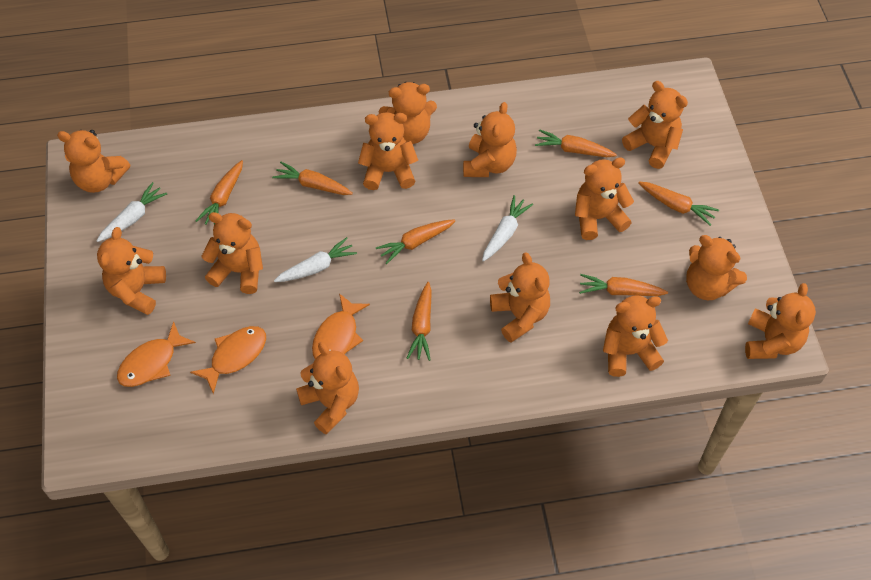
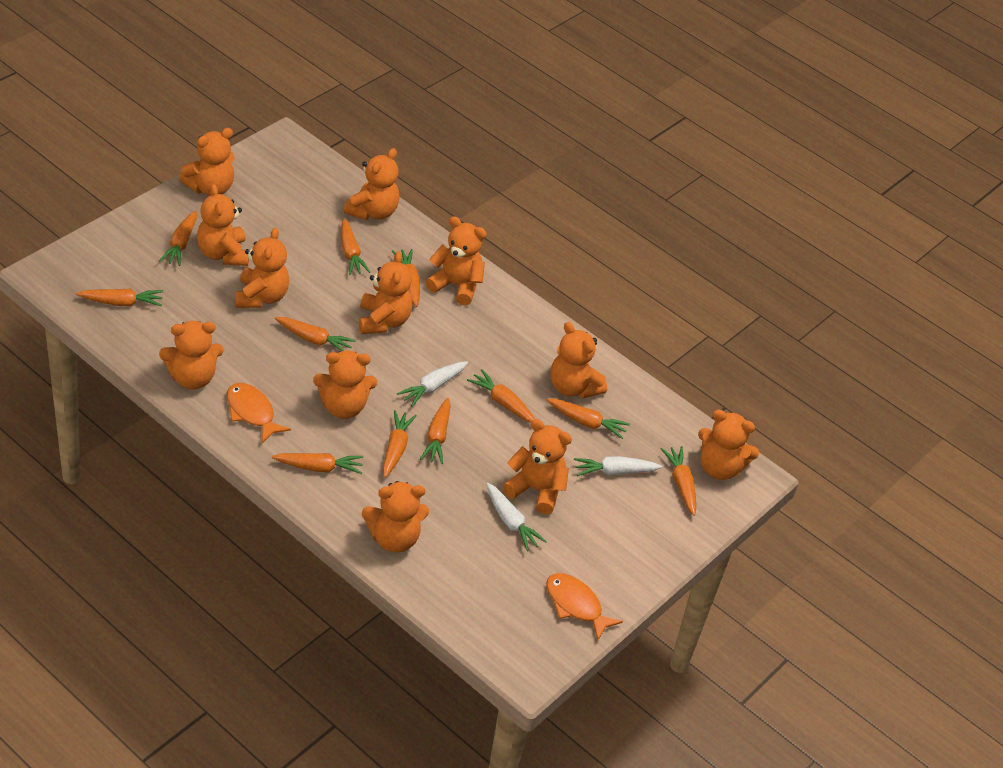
orange carrot: [196,160,243,225] [272,162,353,195] [376,219,456,264] [407,282,432,361] [535,129,617,157] [579,274,668,296] [639,182,719,226] = 7 -> [76,289,163,306] [159,211,197,266] [272,453,363,474] [275,317,356,351] [341,219,370,275] [383,410,417,478] [392,249,420,307] [420,398,451,464] [467,369,535,423] [547,399,630,439] [661,446,696,516] = 11
orange fish: [117,321,196,387] [190,326,266,394] [312,293,370,359] = 3 -> [227,383,291,443] [546,573,623,641] = 2
orange teddy bear: [57,130,130,193] [97,227,166,315] [201,212,263,294] [296,342,359,435] [358,112,418,190] [379,82,437,144] [463,102,517,177] [490,252,550,343] [575,157,634,240] [603,296,668,377] [622,81,688,169] [686,235,747,300] [745,283,816,359] = 13 -> [159,321,224,389] [179,128,235,196] [197,184,249,266] [235,228,289,308] [313,350,377,419] [344,148,399,220] [359,251,413,334] [362,481,429,552] [426,217,486,306] [503,419,572,514] [550,322,607,399] [698,410,759,480] = 12

